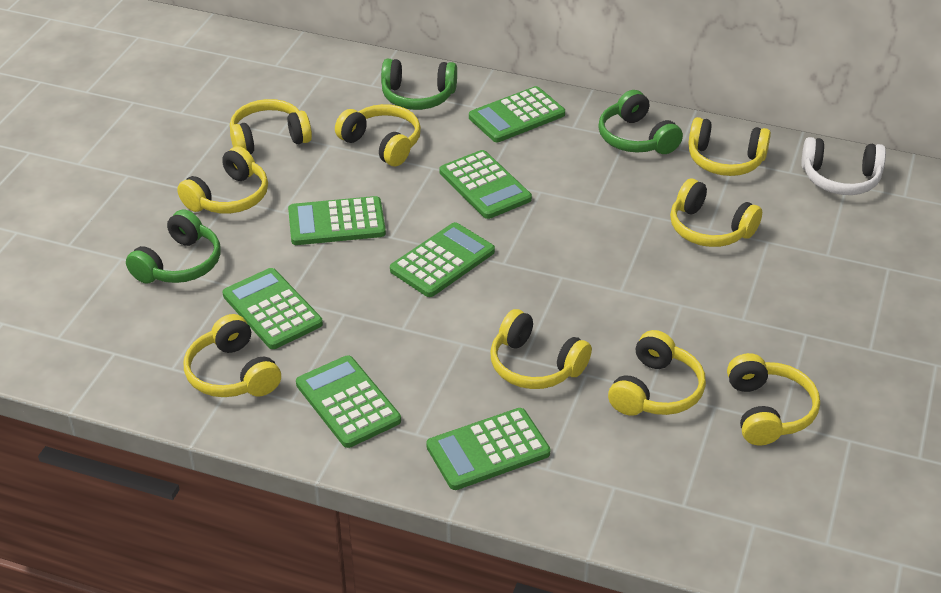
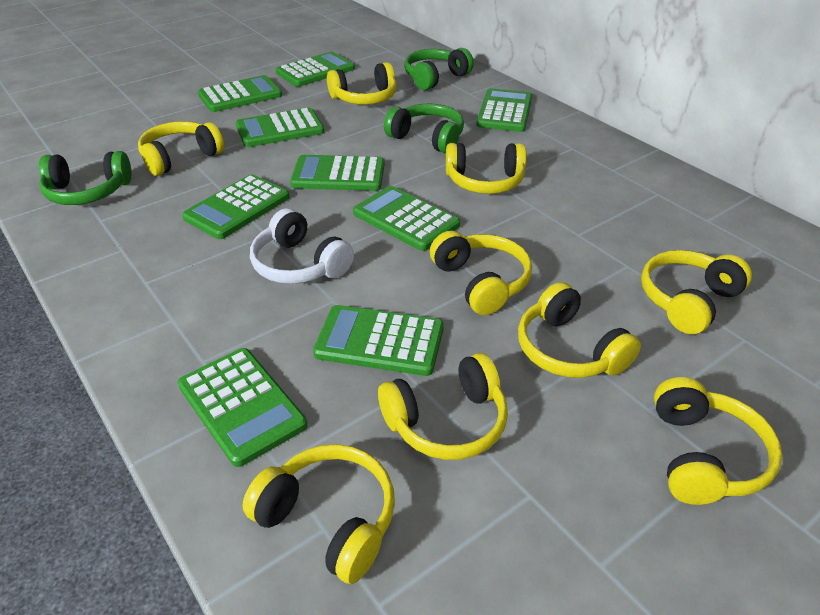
green calculator: [223,268,323,349] [288,196,386,245] [296,355,401,448] [390,222,495,297] [426,408,550,490] [440,150,532,219] [469,86,565,142] = 7 -> [178,348,307,467] [182,174,290,239] [198,75,282,112] [236,108,324,147] [276,52,355,87] [290,155,385,191] [313,305,444,376] [353,186,460,251] [477,88,532,132] = 9

